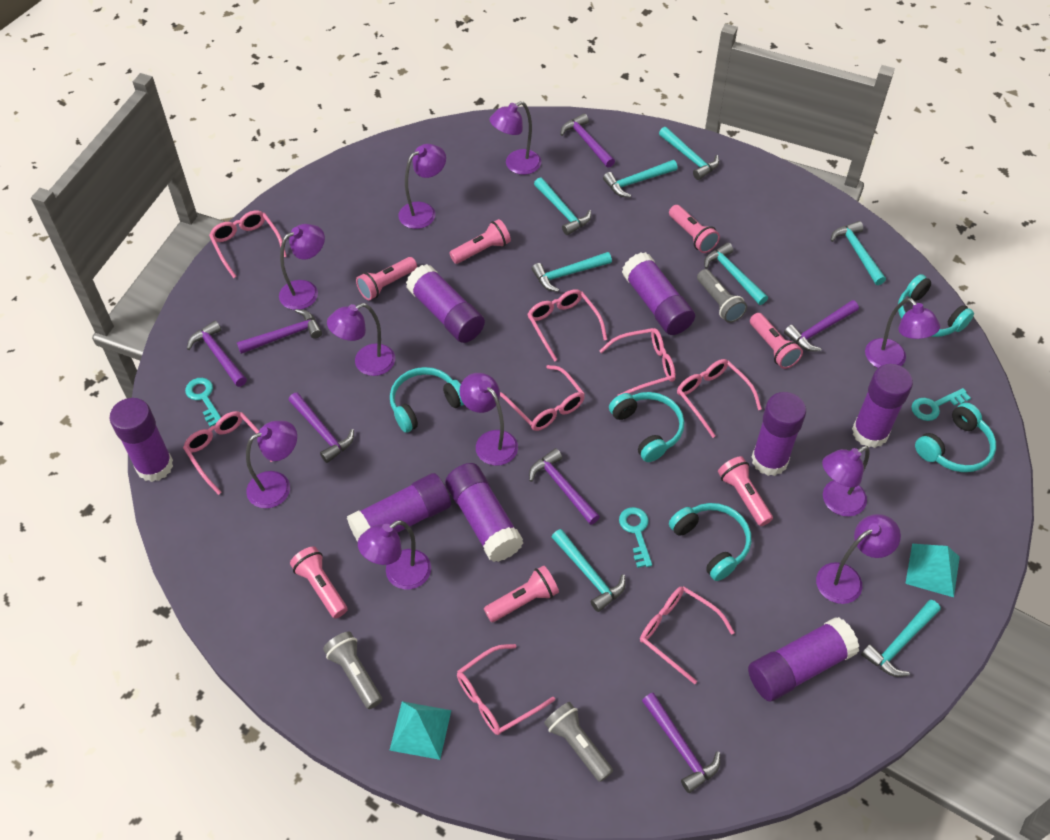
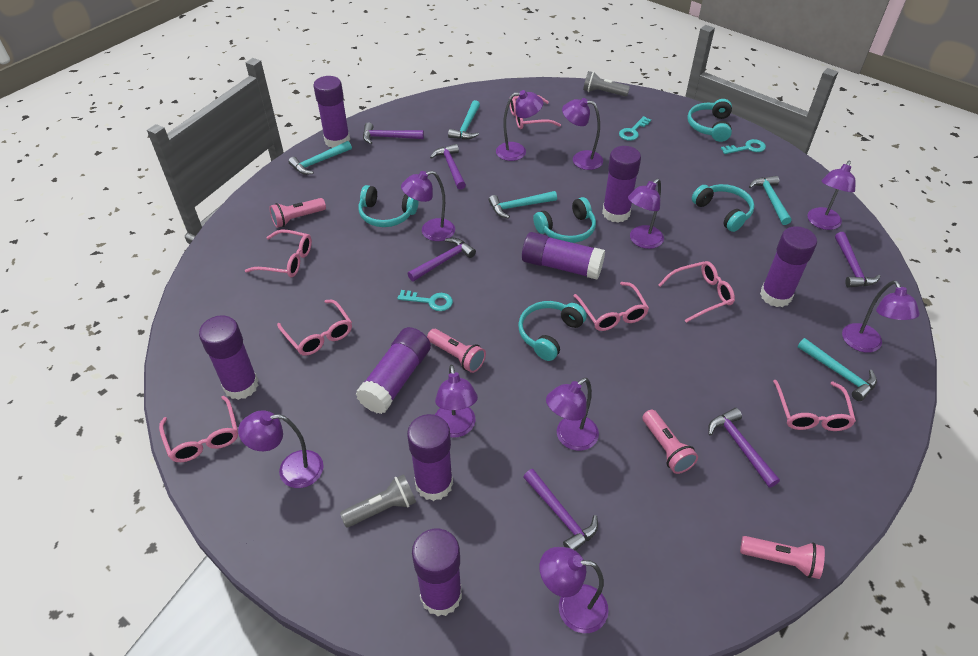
grey flashlight: [323,632,382,709] [544,702,613,782] [697,269,747,323] = 3 -> [340,474,416,527] [583,71,630,96] = 2
pink flashlight: [290,546,347,618] [356,257,417,300] [450,219,511,264] [484,565,559,622] [669,205,720,253] [718,456,773,526] [750,313,803,369] = 7 -> [269,198,326,228] [427,329,486,373] [642,410,698,474] [740,536,825,579] = 4
pink glasses: [183,411,272,495] [209,210,287,278] [457,644,555,735] [500,365,585,431] [527,289,607,362] [599,328,676,396] [640,586,735,684] [677,359,762,438] = 8 -> [159,396,238,462] [245,229,312,277] [277,299,352,356] [510,95,561,129] [574,282,649,331] [658,261,735,323] [773,380,856,431] = 7
purple hammer: [187,320,247,387] [237,309,322,354] [288,392,354,463] [529,448,600,525] [560,113,615,168] [642,693,720,793] [784,300,859,351] = 7 -> [363,122,424,144] [408,238,476,282] [430,144,466,190] [523,469,598,551] [708,408,780,488] [835,232,881,288] = 6
turquoise hammer: [532,252,612,292] [534,177,591,235] [552,529,626,612] [603,160,678,198] [659,127,719,180] [704,243,768,305] [831,221,886,285] [861,600,941,677] = 8 -> [288,141,352,175] [448,100,480,140] [489,191,557,218] [749,176,792,225] [798,338,877,401] = 5
turquoise pyramid: [389,701,451,760] [905,544,960,597] = 2 -> none = 0

